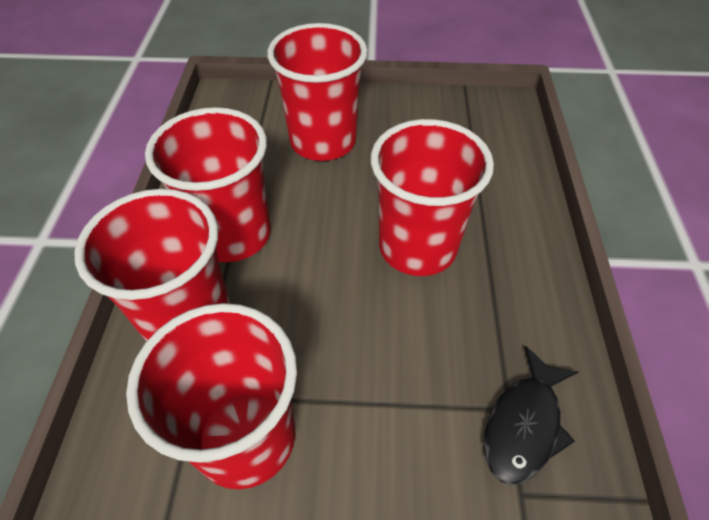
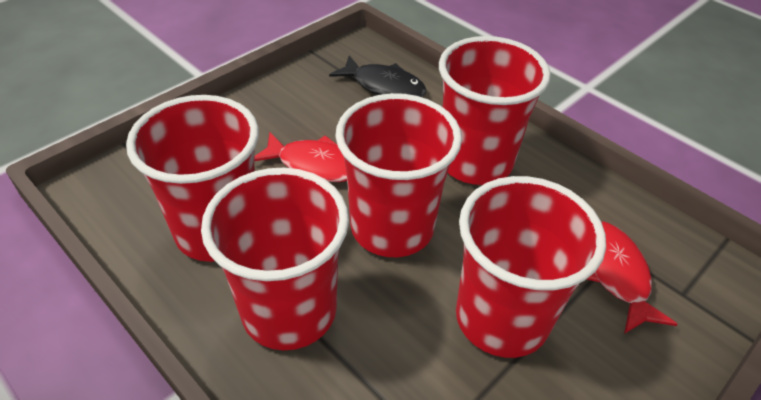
red fish: none = 0 -> [254,132,347,182] [587,221,678,334] = 2

